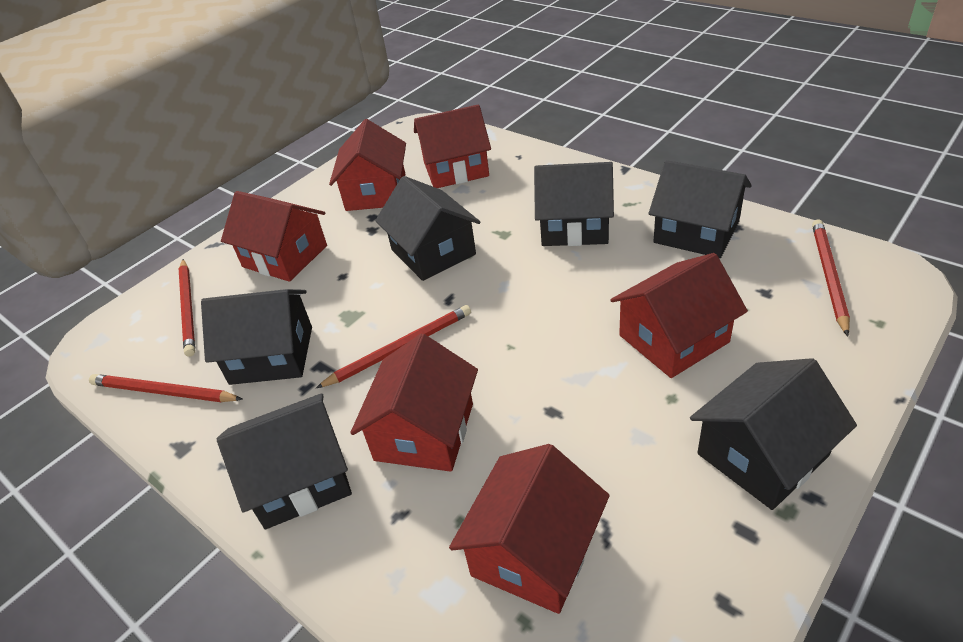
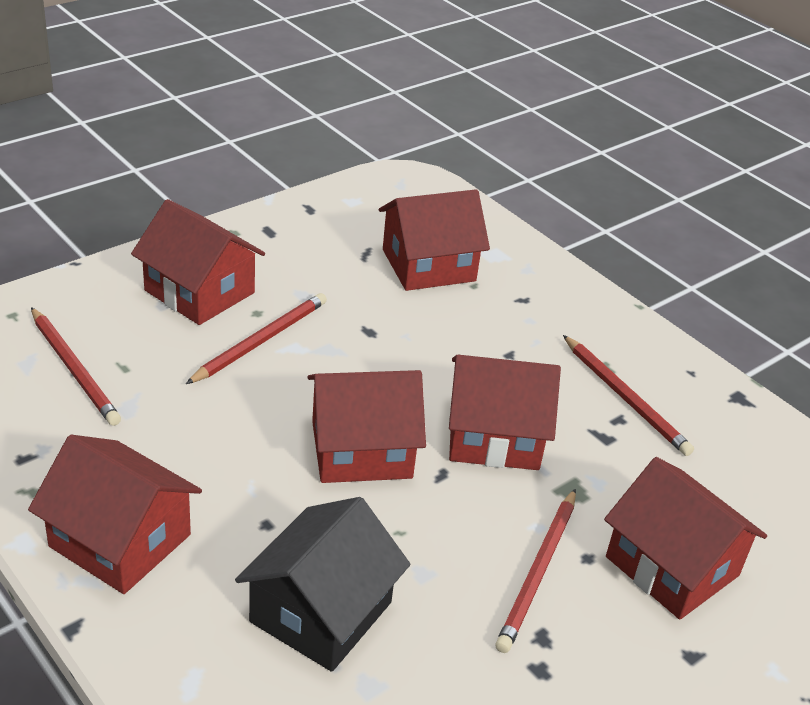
black house: [201,289,312,385] [216,393,352,529] [375,176,480,281] [534,162,614,246] [648,160,752,258] [690,358,857,510] = 6 -> [235,497,410,672] = 1

